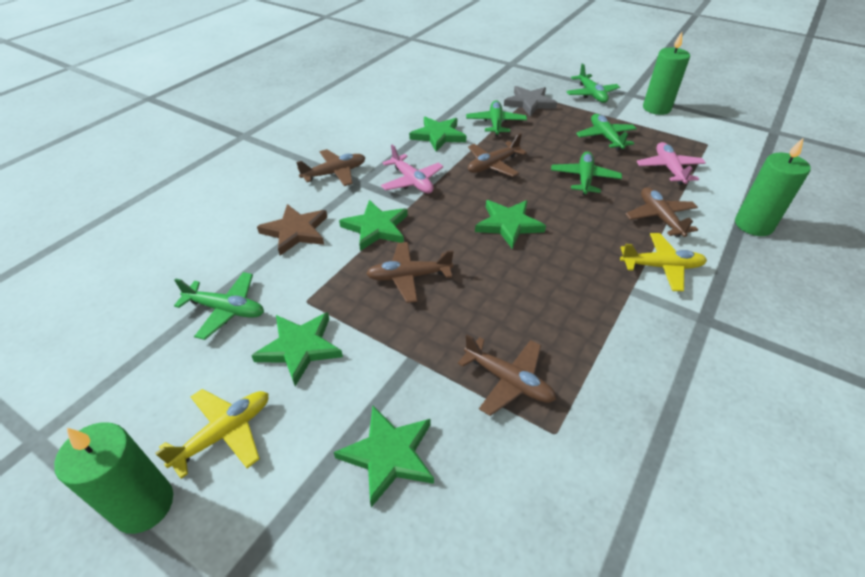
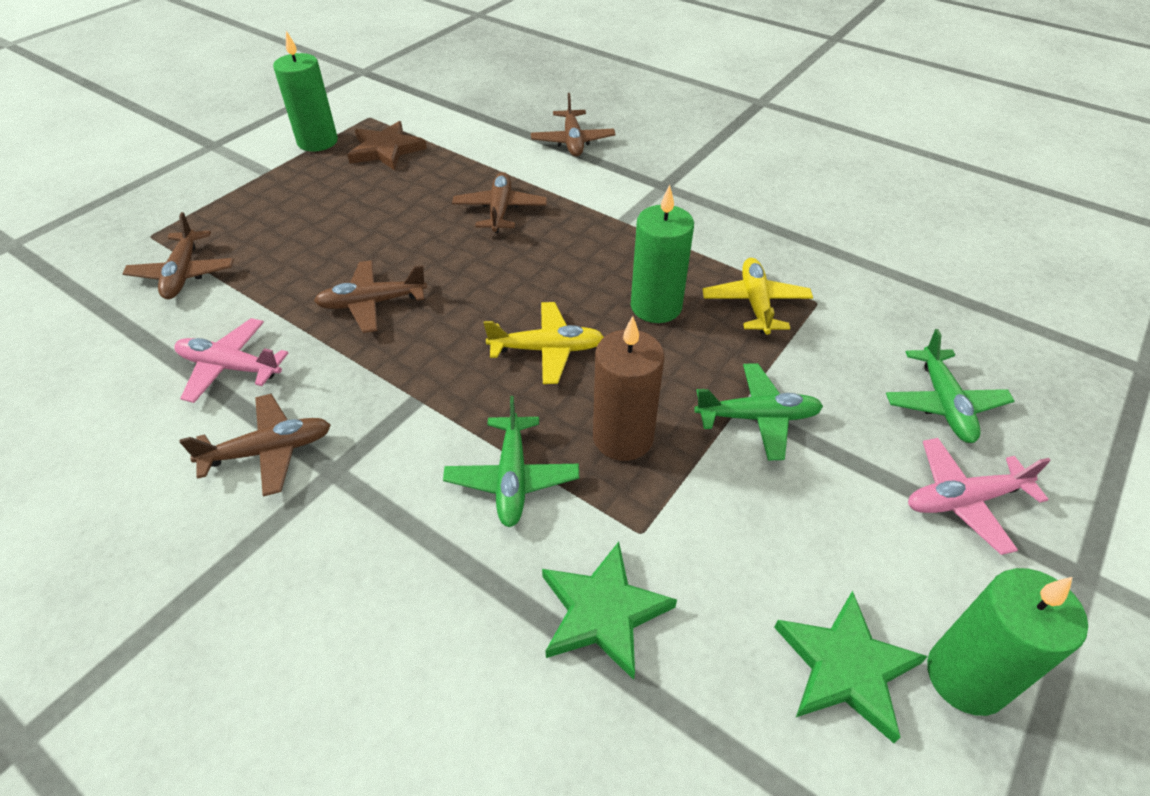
brown candle: none = 0 -> [593,316,664,461] = 1
green plane: [174,272,264,340] [466,100,527,136] [551,151,622,195] [566,63,620,103] [576,114,637,151] = 5 -> [443,396,579,527] [694,363,823,461] [886,329,1014,443] = 3
green star: [251,312,343,386] [334,406,434,507] [339,200,408,251] [409,117,466,151] [475,200,546,249] = 5 -> [542,542,677,680] [774,591,928,743] = 2
grey star: [504,86,557,116] = 1 -> none = 0

